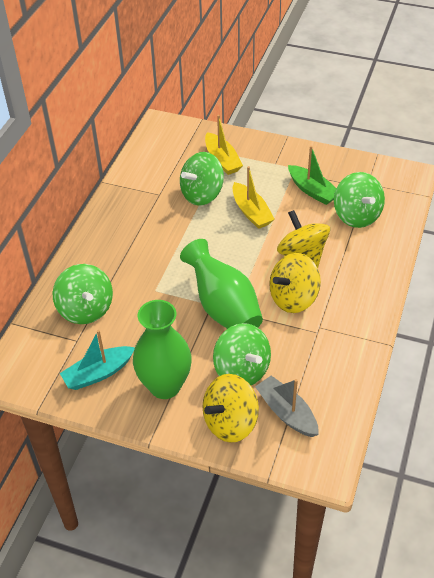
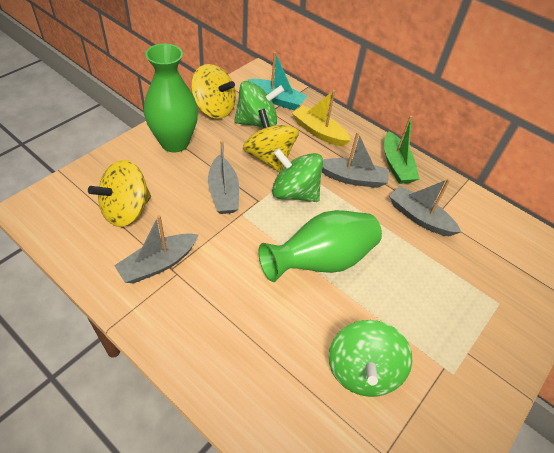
green spinning top: [53,264,113,324] [180,152,224,206] [213,323,271,385] [334,172,385,228] = 4 -> [234,81,284,128] [272,148,323,202] [329,320,412,397] = 3
grey boat: [255,376,319,437] = 1 -> [114,215,199,283] [208,141,239,214] [322,132,389,188] [389,179,461,236] = 4
yellow boat: [205,115,243,175] [233,166,275,229] = 2 -> [292,90,351,146] = 1

